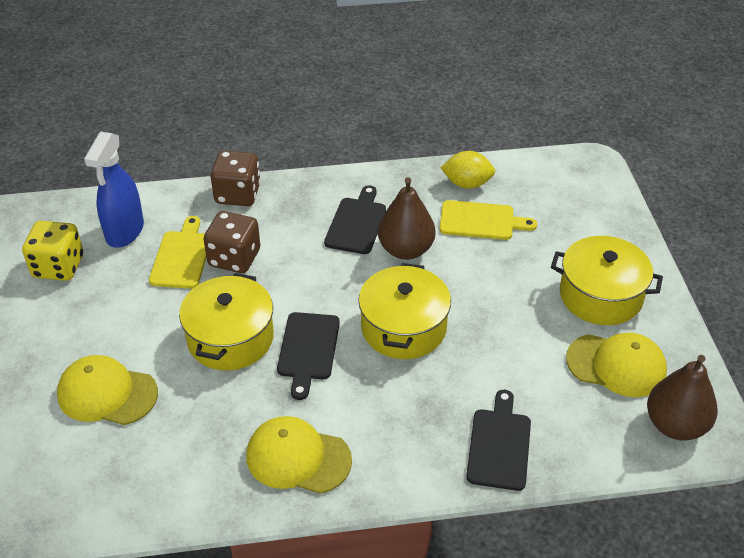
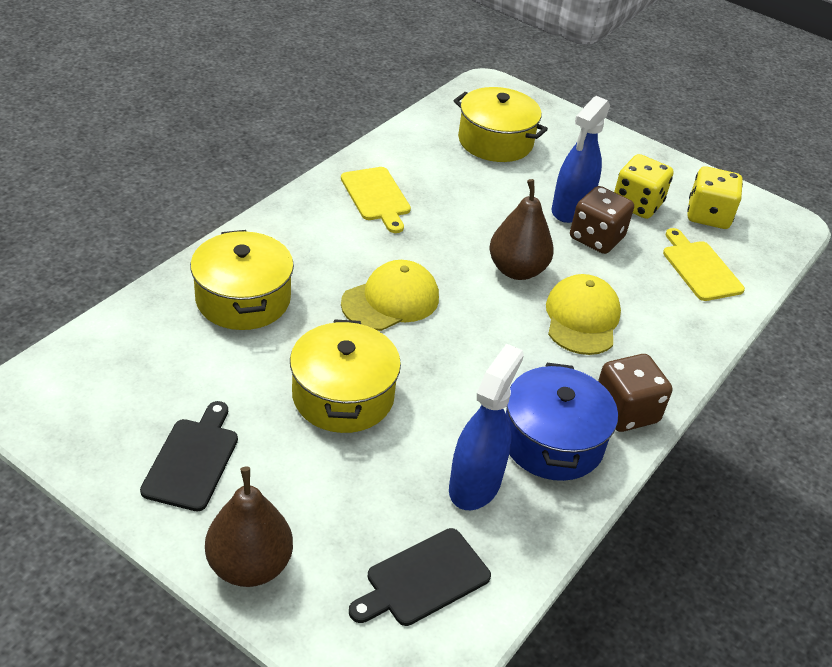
black cutting board: [277,312,340,400] [324,185,386,254] [466,390,531,491] = 3 -> [140,401,238,511] [349,528,491,626] = 2
blue pot: none = 0 -> [506,363,618,481] = 1
blue spray bottle: [84,132,144,248] = 1 -> [449,343,524,510] [552,96,610,223] = 2
yellow cap: [57,355,158,425] [246,416,352,494] [566,333,667,397] = 3 -> [341,260,439,331] [546,274,621,355] = 2
yellow dice: [22,221,83,281] = 1 -> [614,154,674,219] [687,166,743,229] = 2
yellow lemon: [440,151,495,189] = 1 -> none = 0

